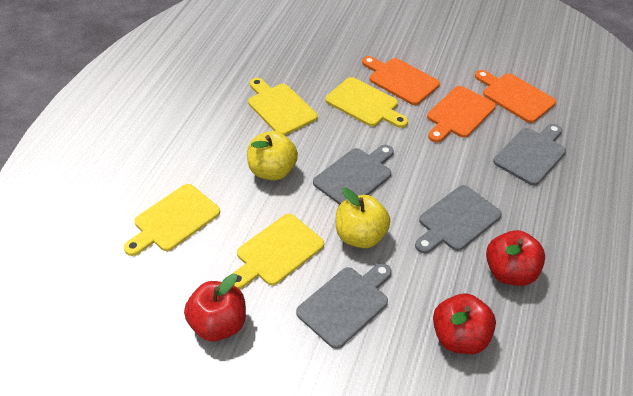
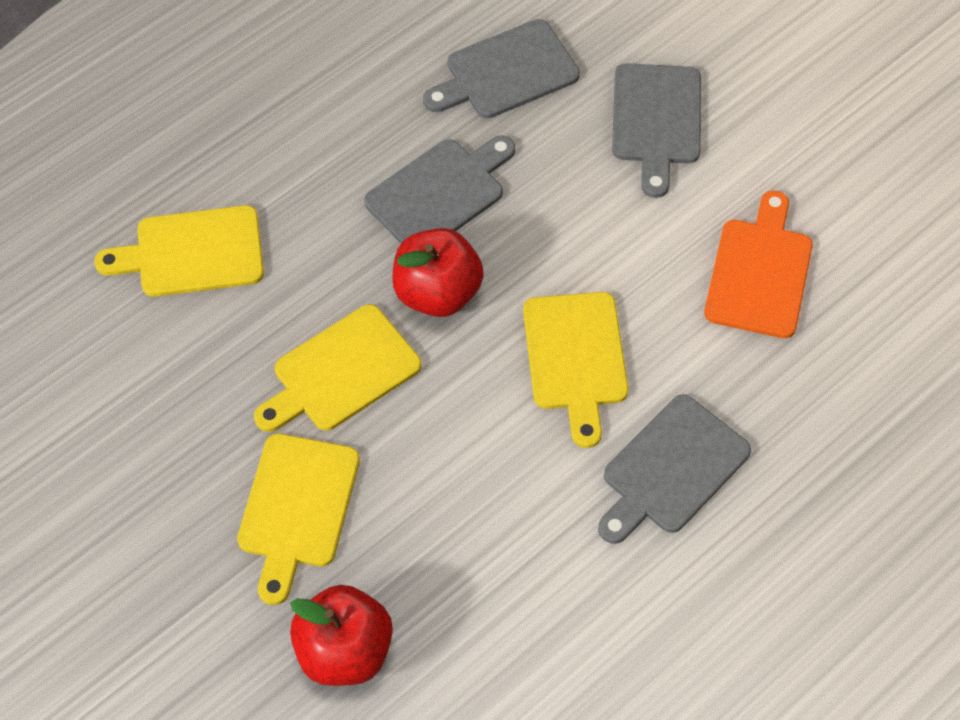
orange cutting board: [362,56,440,105] [427,86,496,143] [475,70,556,123] = 3 -> [704,191,813,338] = 1
red apple: [184,274,246,341] [433,294,496,354] [486,230,545,286] = 3 -> [290,585,393,686] [392,228,484,317] = 2
yellow apple: [247,131,298,180] [336,188,390,248] = 2 -> none = 0

